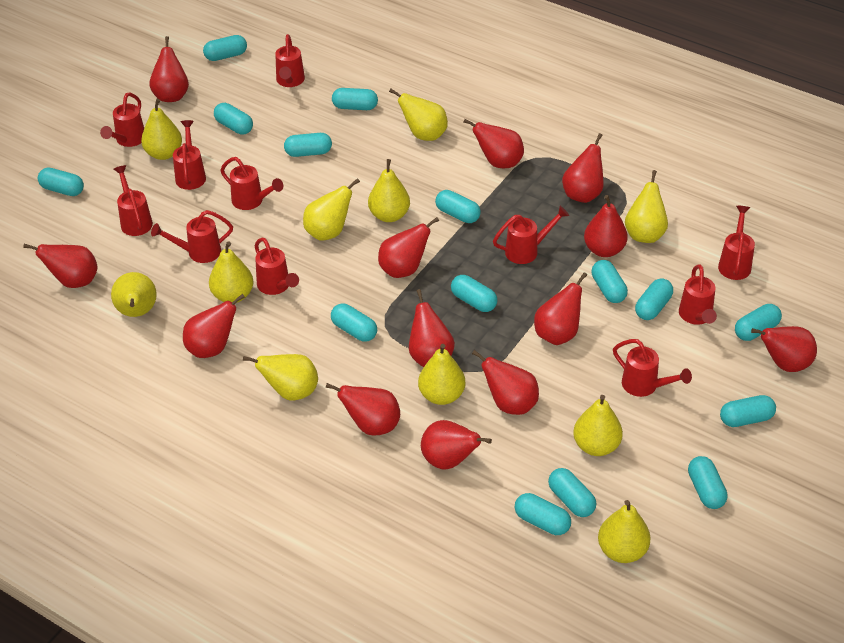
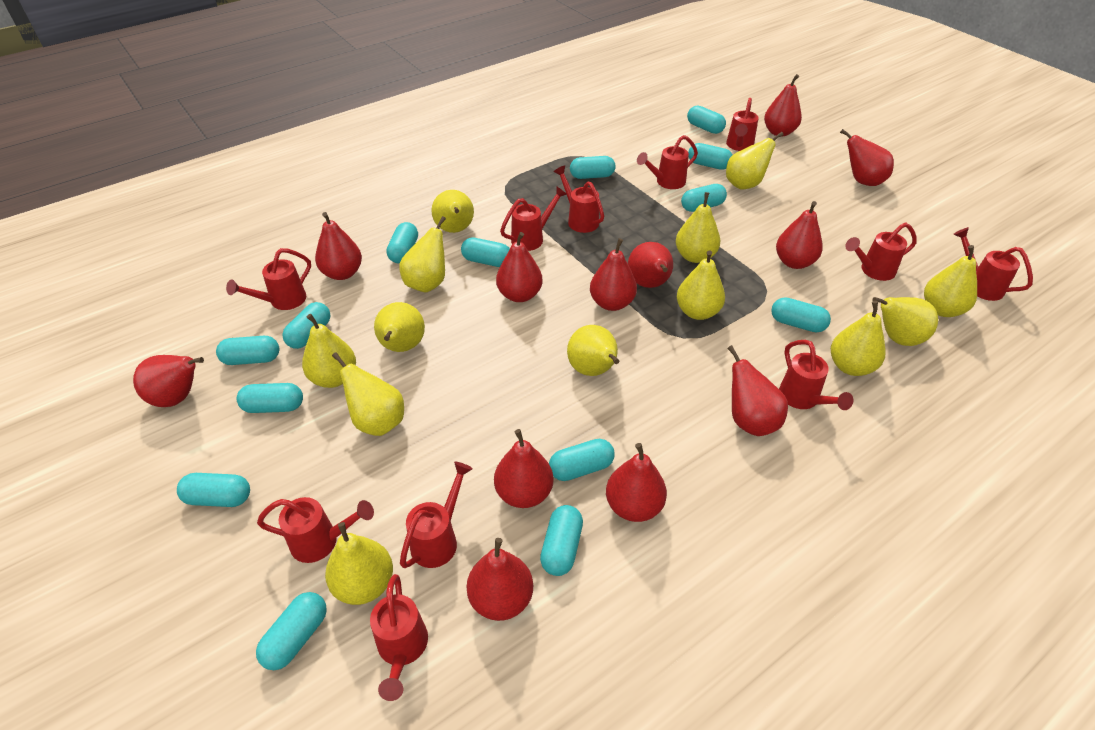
red pear: [23,244,98,288] [150,36,189,102] [183,294,245,358] [326,383,400,435] [378,217,439,278] [409,289,455,367] [421,420,492,470] [463,119,524,168] [472,350,539,415] [534,272,587,345] [562,133,604,203] [584,195,628,257] [751,326,817,372] = 13 -> [133,355,204,407] [315,212,362,280] [466,538,533,621] [494,429,553,508] [496,232,543,302] [590,238,637,311] [606,443,667,522] [628,242,673,288] [727,345,788,436] [764,74,802,137] [776,201,823,269] [840,129,894,186] = 12
turquoise capsule: [38,167,84,196] [203,35,247,61] [214,103,253,135] [284,133,332,157] [331,304,377,342] [332,88,378,110] [435,190,481,223] [451,275,498,312] [515,493,571,535] [548,468,596,517] [592,260,628,303] [635,278,673,320] [688,456,728,509] [720,395,776,427] [735,304,782,341] = 15 -> [177,473,250,507] [216,336,279,365] [237,383,303,413] [256,592,327,670] [282,302,331,349] [386,222,418,263] [461,238,510,267] [540,505,583,576] [549,439,615,481] [570,156,616,179] [681,184,727,212] [687,105,726,134] [688,143,732,170] [771,297,831,332] = 14
yellow pear: [111,272,157,317] [141,99,182,160] [209,242,254,303] [243,354,318,400] [303,178,360,241] [368,159,410,222] [389,88,448,141] [418,344,465,405] [573,395,623,456] [598,500,651,563] [625,170,668,243] = 11 -> [302,314,356,388] [325,522,393,605] [332,352,404,436] [374,302,425,352] [399,216,446,292] [431,190,474,233] [567,325,619,376] [676,192,720,263] [677,250,725,320] [726,132,784,189] [831,301,886,376] [872,297,938,346] [924,245,977,317] = 13

